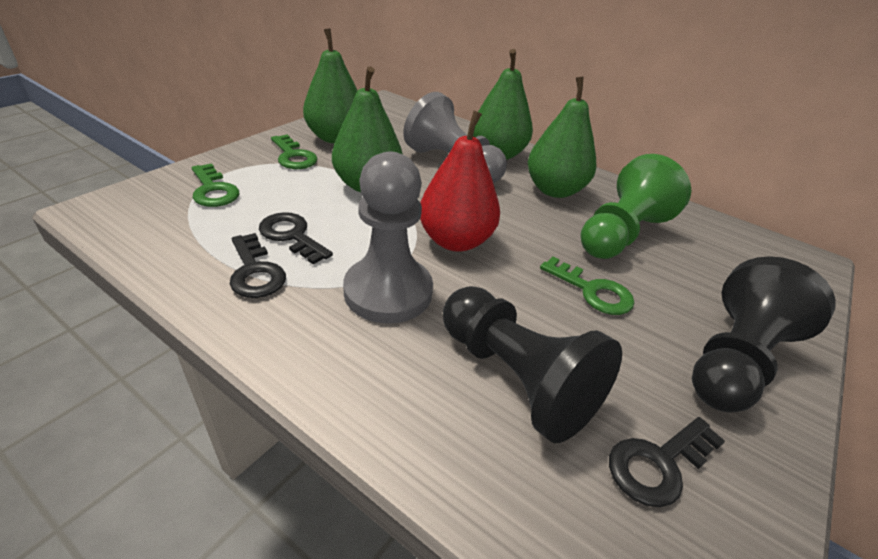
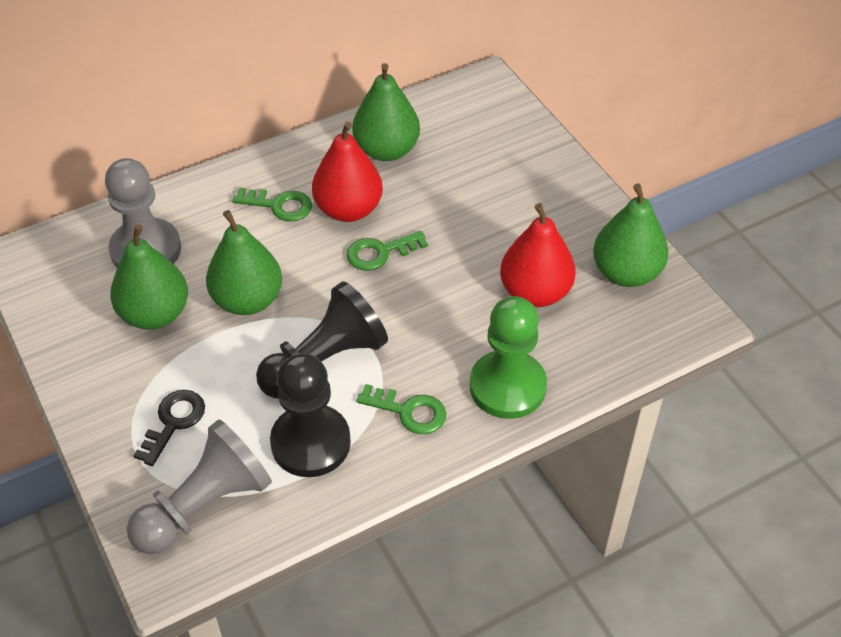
black key: [230,233,286,298] [259,212,333,264] [609,417,725,507] = 3 -> [133,390,205,466] = 1
red pear: [420,111,500,252] = 1 -> [312,122,383,222] [500,203,576,307] = 2

